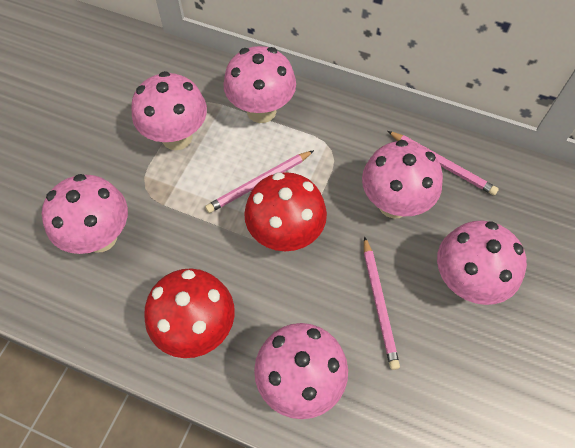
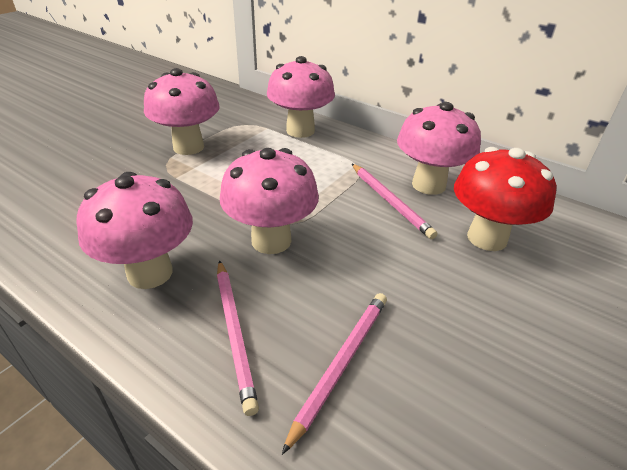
pink mushroom: [42,174,128,254] [131,71,207,150] [223,46,296,123] [254,323,348,419] [362,140,443,219] [437,221,527,305] = 6 -> [77,172,193,289] [144,68,220,155] [220,148,319,254] [267,56,335,138] [397,102,481,195] = 5
red mushroom: [144,268,235,358] [244,172,327,251] = 2 -> [454,147,557,251] = 1

